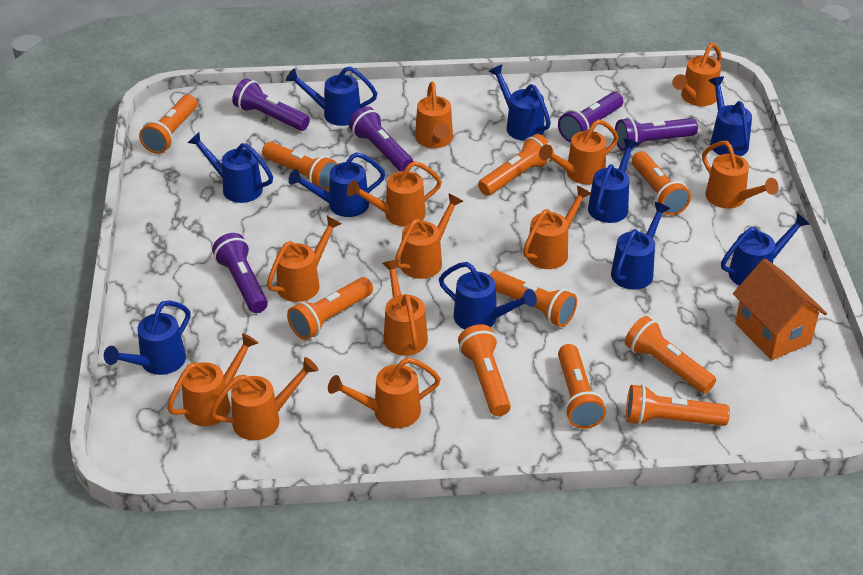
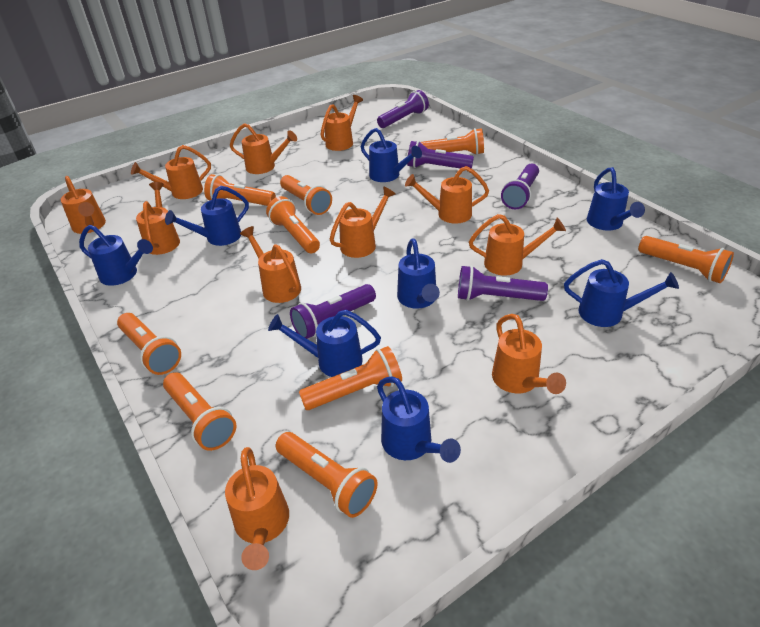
blue watering can: [104,300,191,375] [188,132,273,203] [286,66,377,126] [288,152,385,217] [439,262,537,329] [489,64,551,141] [588,138,639,223] [611,202,670,290] [709,76,752,156] [721,213,810,285] = 10 -> [79,225,153,286] [165,186,249,246] [268,310,381,377] [361,128,422,182] [377,376,461,463] [397,239,440,309] [564,259,679,327] [587,167,645,231] = 8
orange flashlight: [139,95,197,154] [262,142,337,190] [287,277,373,340] [458,324,511,416] [478,134,554,196] [490,271,577,327] [558,344,606,429] [625,316,716,394] [626,384,730,426] [632,151,691,215] = 10 -> [117,313,181,375] [163,372,236,451] [204,174,276,206] [266,196,320,253] [276,432,378,518] [280,175,332,215] [299,346,402,410] [421,128,484,155] [638,236,734,283] = 9
orange house: [733,258,827,360] = 1 -> none = 0
orange watering can: [167,333,258,426] [210,357,318,440] [267,216,342,302] [328,358,441,428] [347,161,442,227] [382,260,428,356] [395,193,463,279] [415,82,453,148] [523,186,591,269] [539,119,619,184] [672,43,722,106] [702,141,778,209] = 12 -> [61,176,106,234] [131,145,211,199] [136,182,180,255] [225,447,289,570] [230,123,297,174] [240,226,301,303] [321,95,363,151] [330,187,395,258] [405,166,489,224] [469,214,566,276] [492,314,566,394] = 11

